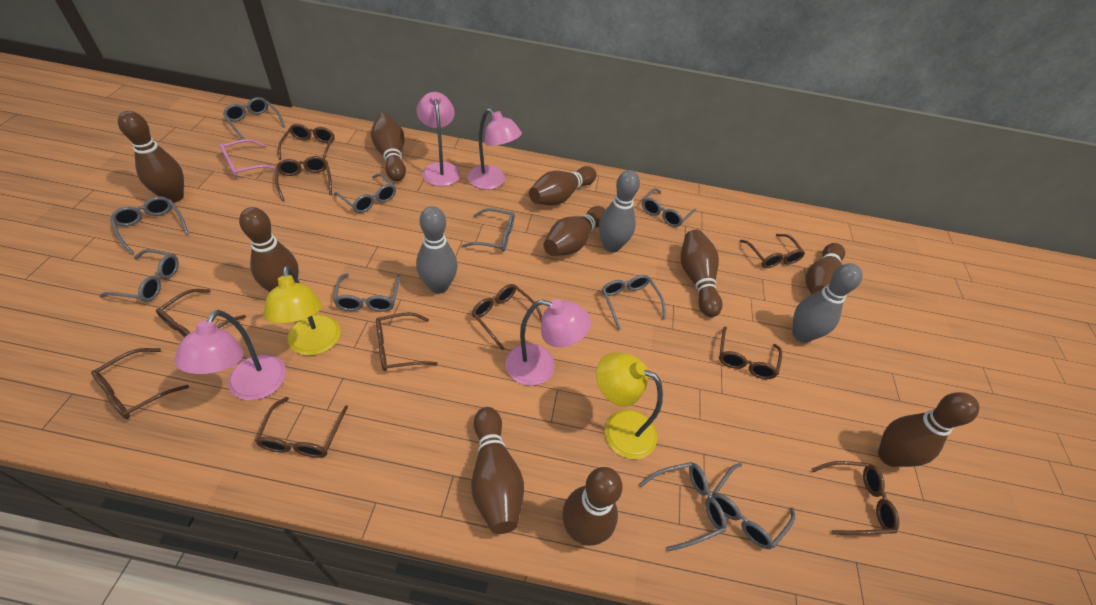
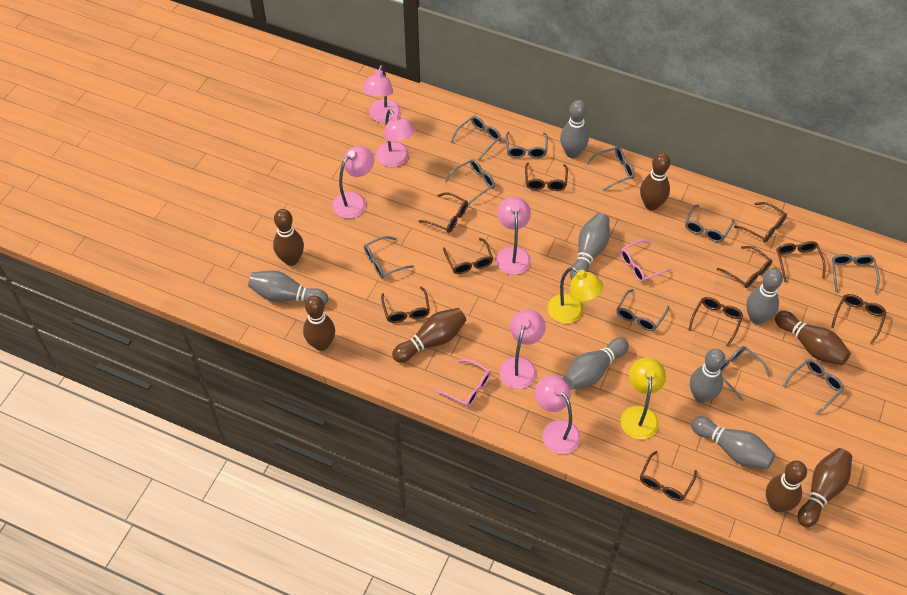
brown bowling pin: [118,111,184,203] [239,207,299,292] [371,113,406,181] [471,407,524,534] [529,166,597,205] [543,206,606,256] [562,467,623,546] [681,229,723,317] [806,243,845,295] [878,392,979,467] = 10 -> [273,209,304,266] [303,295,335,351] [392,308,466,363] [640,153,670,210] [766,461,807,512] [775,311,851,365] [798,448,852,527] = 7
grey bowling pin: [416,206,458,294] [599,170,640,253] [792,263,863,343] = 3 -> [248,270,328,306] [560,100,589,158] [563,338,629,390] [570,213,610,280] [690,349,726,403] [691,417,775,469] [746,269,783,324] = 7
pink glasses: [219,139,276,178] = 1 -> [435,359,491,407] [620,240,672,282] = 2
pink lamp: [174,310,286,401] [417,92,461,186] [468,108,522,190] [505,299,591,386] = 4 -> [332,146,374,219] [362,65,401,123] [376,109,415,167] [496,197,531,275] [499,309,546,389] [535,375,581,454] = 6

